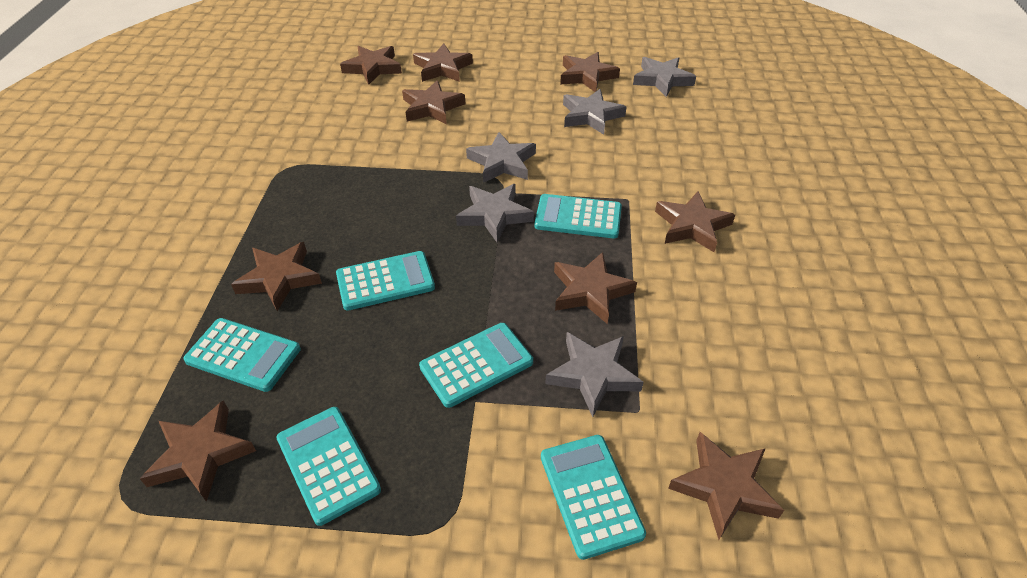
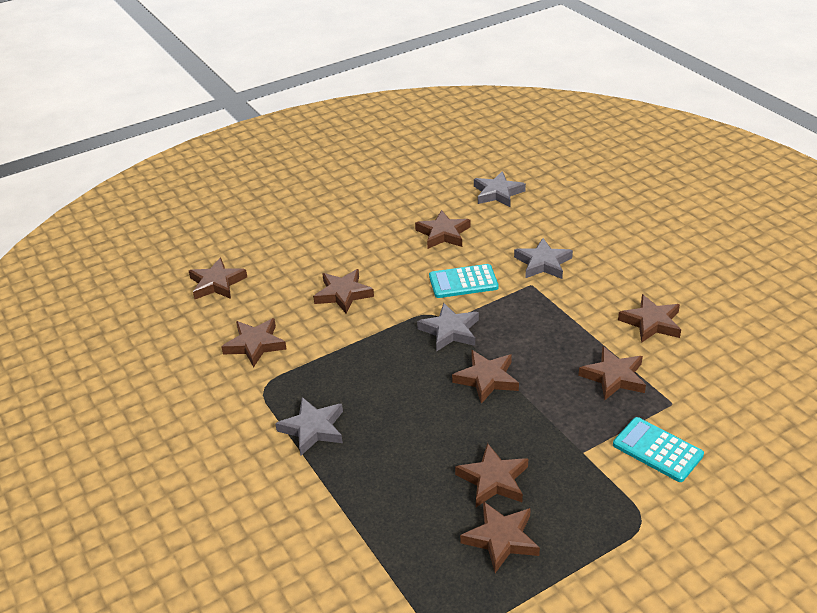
grey star: [456,184,534,242] [466,132,536,183] [545,332,644,417] [563,89,627,135] [633,57,696,97] = 5 -> [275,397,343,455] [417,303,479,352] [474,171,526,207] [514,238,573,279] = 4
turquoise calculator: [183,318,301,392] [276,407,381,526] [336,251,435,311] [419,323,533,408] [534,194,622,238] [541,435,646,560] = 6 -> [429,264,499,298] [613,417,704,482] = 2

